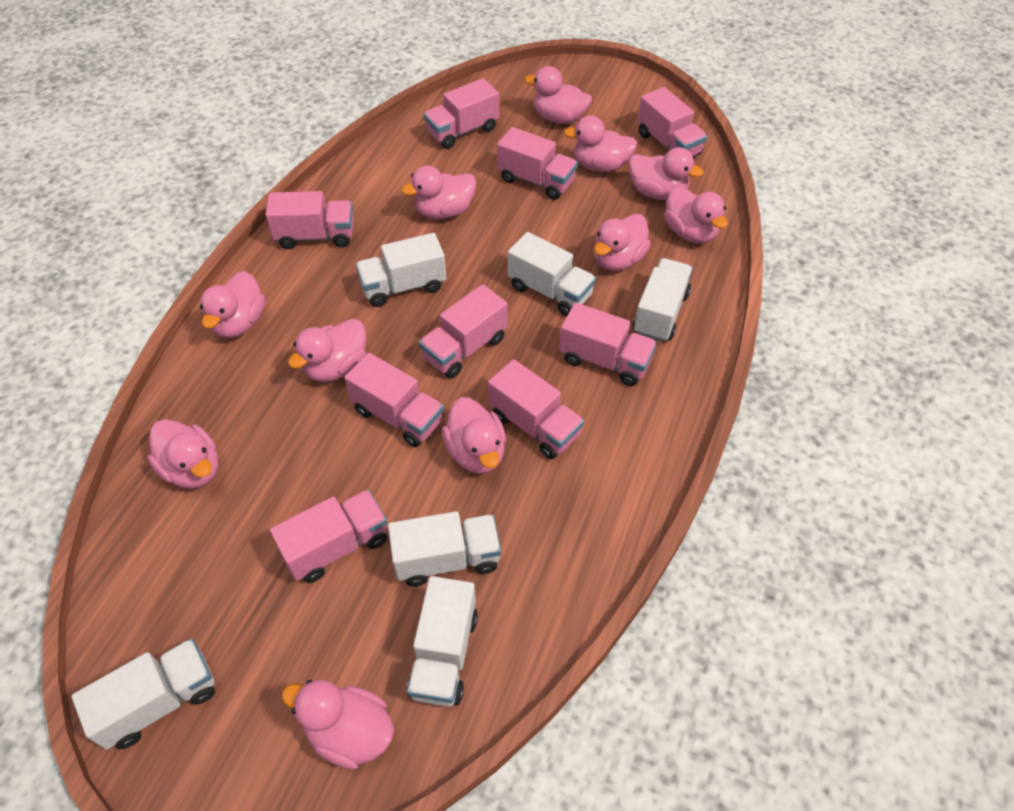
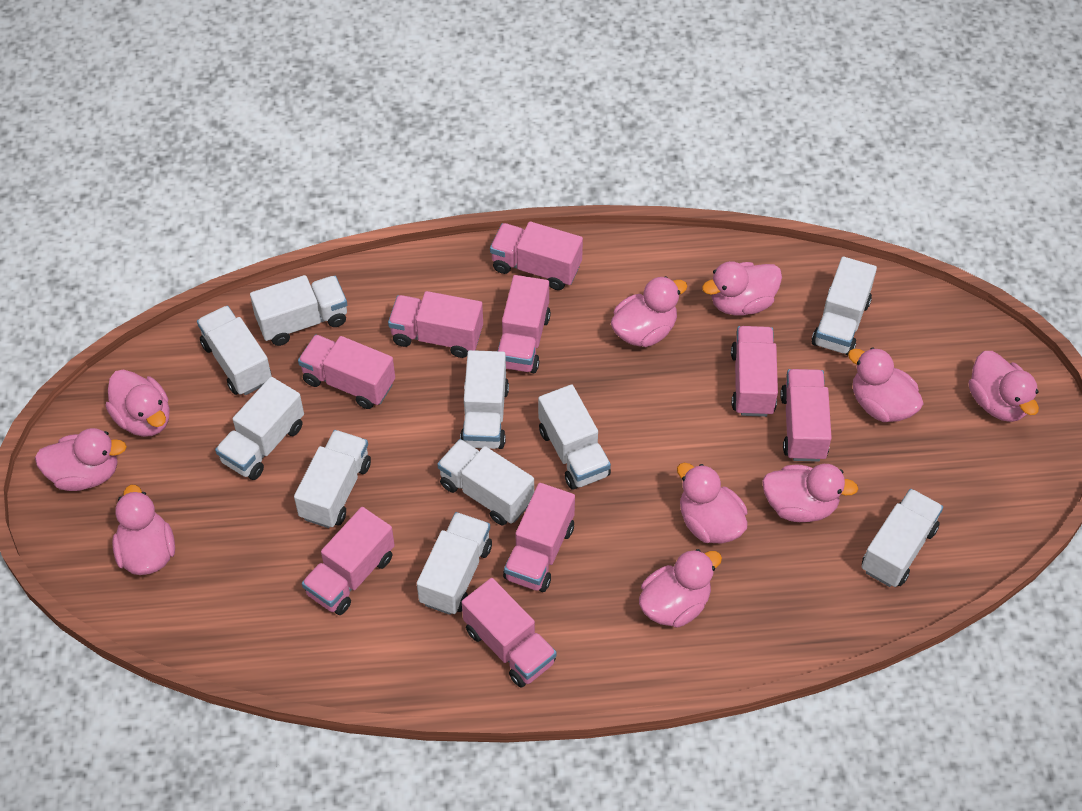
pink duck: [147,419,218,489] [200,271,265,338] [281,680,394,770] [288,319,366,382] [402,166,476,219] [442,397,506,474] [525,66,592,124] [563,115,637,172] [594,214,651,271] [629,147,704,200] [664,186,728,243] = 11 -> [35,428,127,491] [105,370,170,437] [112,485,175,575] [611,276,687,347] [639,549,722,628] [677,463,748,544] [702,261,782,316] [762,464,858,522] [848,347,924,422] [969,351,1039,422] = 10
white truck: [72,639,215,750] [356,233,446,307] [388,511,501,586] [407,576,478,707] [508,232,596,316] [633,258,693,342] = 6 -> [197,305,272,395] [215,377,304,480] [250,275,347,346] [294,430,371,528] [417,512,492,615] [437,439,534,526] [460,350,509,449] [538,384,611,489] [811,257,877,355] [862,489,943,587] = 10

